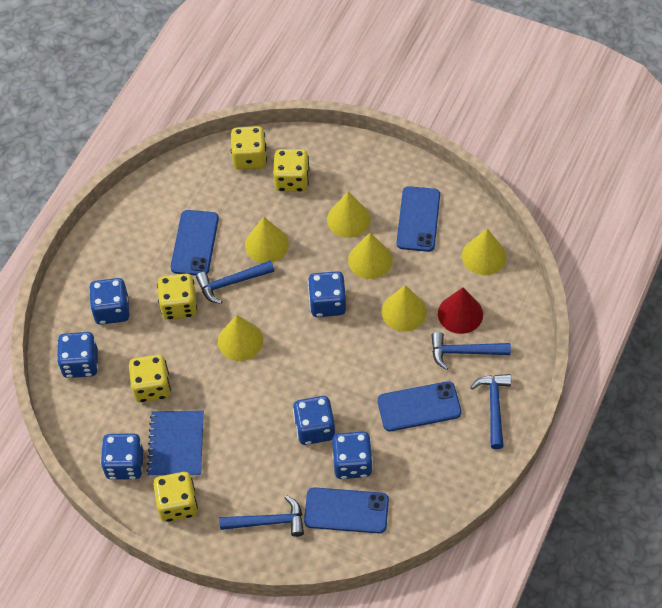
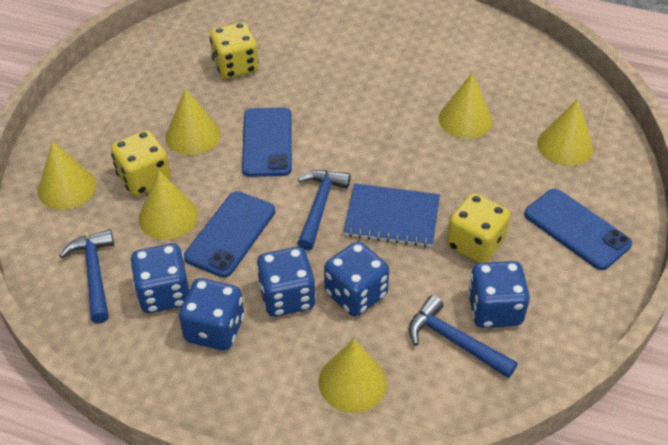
blue dice: [57,332,98,378] [89,278,129,325] [101,433,143,480] [293,396,335,445] [308,271,346,317] [332,431,373,479] = 6 -> [130,243,190,313] [179,278,244,350] [256,247,316,317] [324,241,389,316] [468,261,530,328] = 5
blue hammer: [196,260,274,304] [219,495,304,537] [431,332,511,370] [470,374,511,449] = 4 -> [59,229,114,324] [297,170,350,251] [409,295,518,378] = 3
blue phone: [171,210,219,275] [304,487,389,534] [377,381,461,431] [396,186,440,252] = 4 -> [184,191,275,278] [242,107,292,177] [524,189,632,270] = 3
red cone: [438,288,483,334] = 1 -> none = 0
yellow dice: [129,355,171,403] [153,472,198,522] [157,274,197,320] [231,126,267,170] [273,149,309,192] = 5 -> [111,130,171,196] [210,22,259,79] [446,193,510,263] = 3

